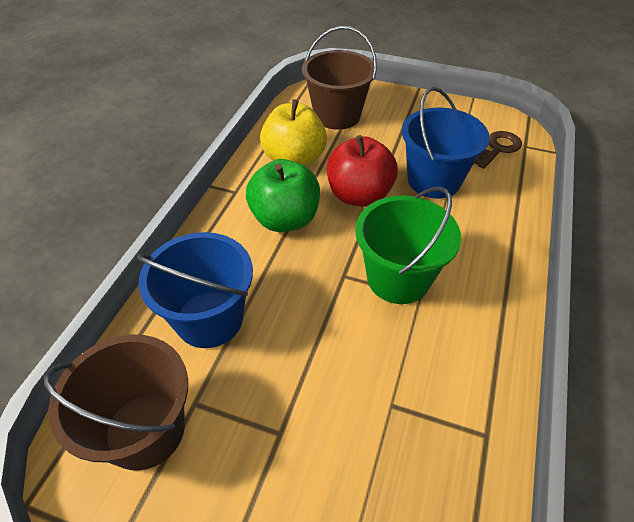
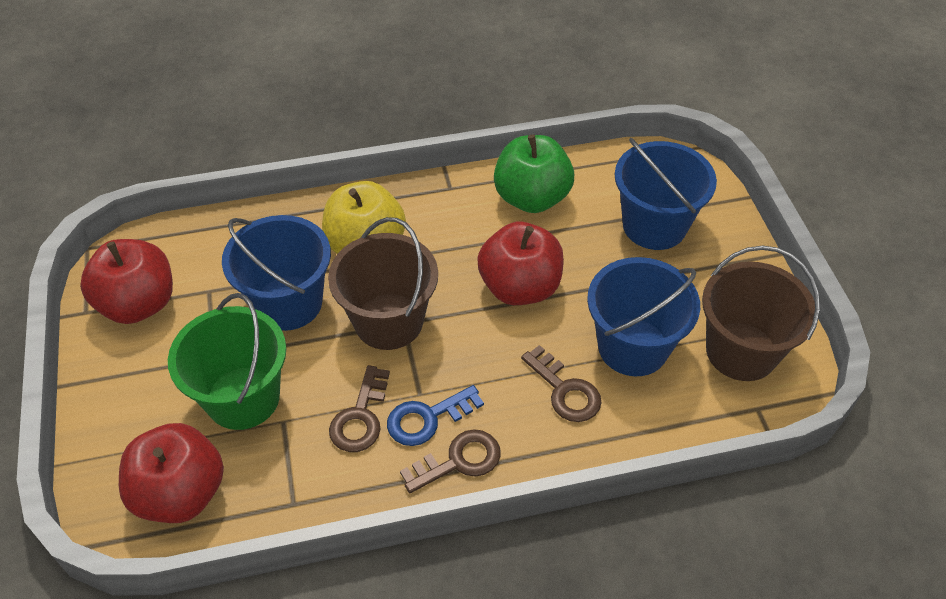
blue bucket: [137,232,253,348] [402,87,490,199] = 2 -> [222,215,331,331] [587,257,700,376] [615,138,717,250] = 3
blue key: none = 0 -> [387,385,484,446] = 1
brown key: [474,131,522,169] = 1 -> [329,365,390,452] [400,429,501,493] [521,345,602,422] = 3
red apple: [327,135,398,207] = 1 -> [80,239,173,324] [119,423,224,523] [477,222,564,305] = 3

